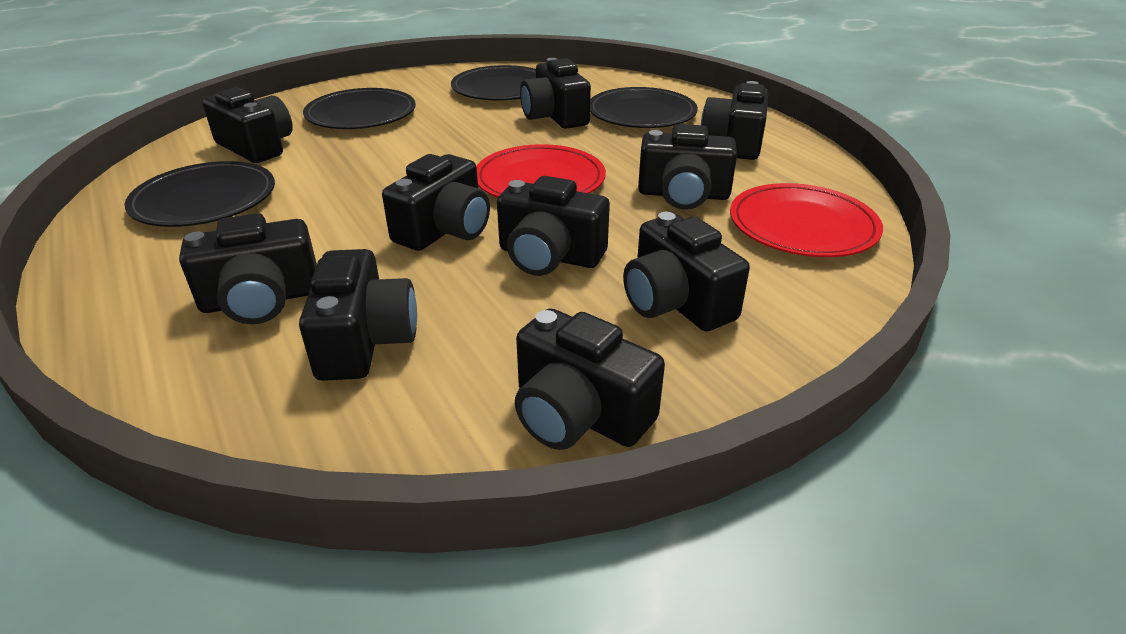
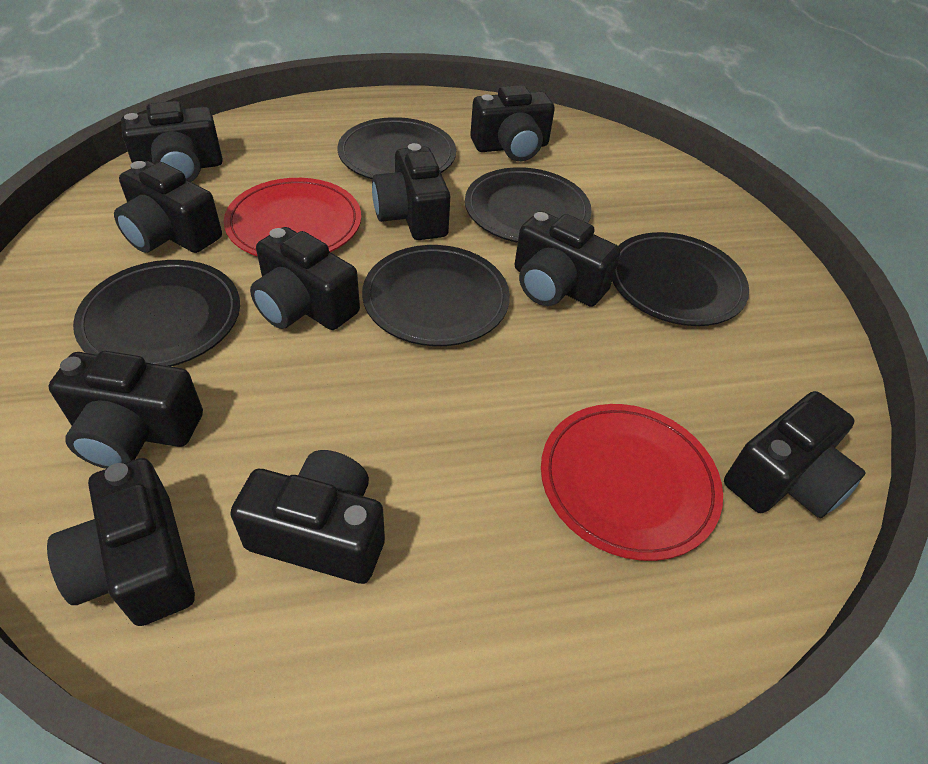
black plate: [124,161,275,227] [303,88,416,129] [451,65,536,100] [590,87,698,128] = 4 -> [73,260,240,366] [338,117,456,179] [362,245,510,346] [465,167,592,243] [612,232,749,326] = 5

